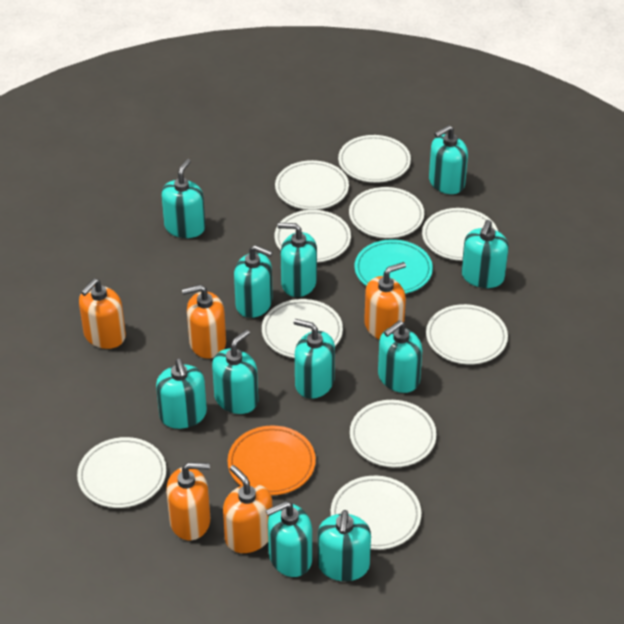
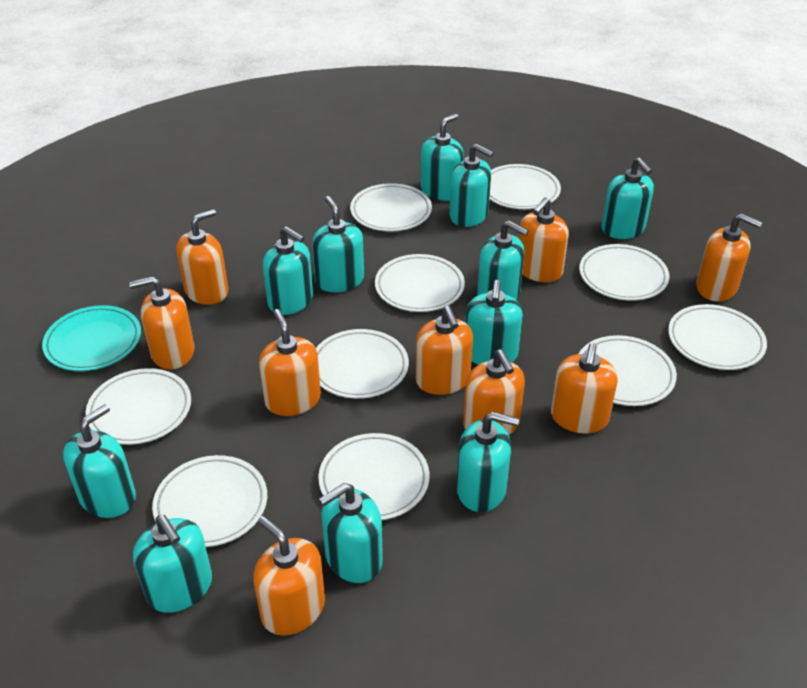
orange plate: [227,426,316,495] = 1 -> none = 0
orange soap dispenser: [79,278,126,349] [166,462,210,540] [182,284,226,359] [223,465,272,553] [364,262,406,340] = 5 -> [129,276,194,370] [176,209,228,305] [253,516,325,636] [259,309,321,416] [416,306,473,395] [463,349,525,435] [519,197,569,282] [551,343,618,433] [696,213,763,302] = 9

